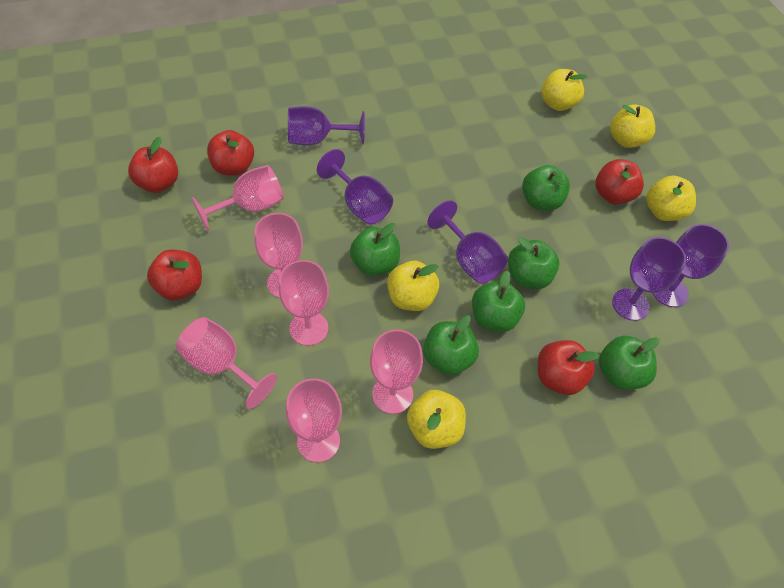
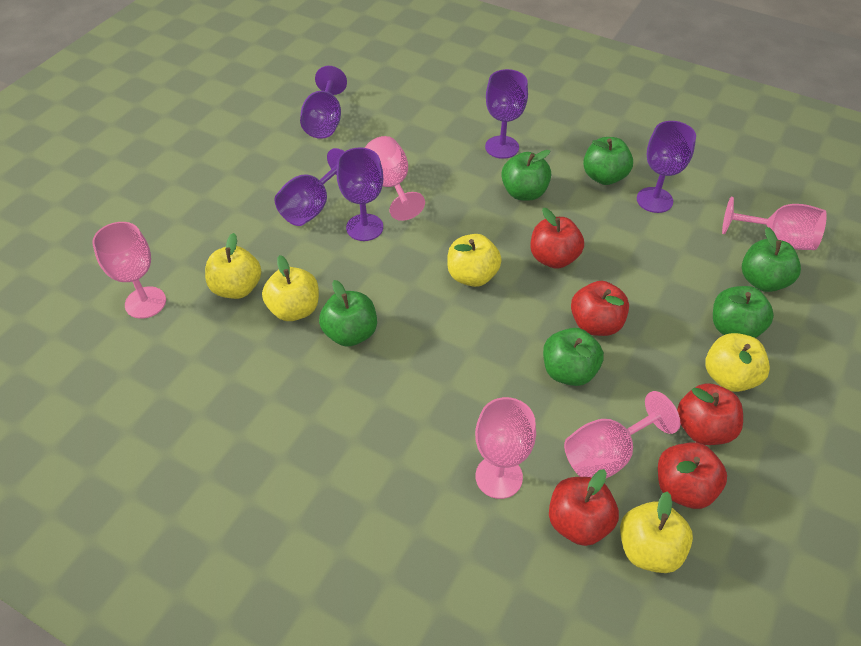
pink goblet: [176,317,277,409] [192,165,284,231] [254,213,303,298] [279,260,329,346] [286,378,342,462] [370,330,423,414] = 6 -> [92,222,166,319] [365,136,425,221] [475,397,536,499] [564,391,680,478] [722,197,827,250] = 5

